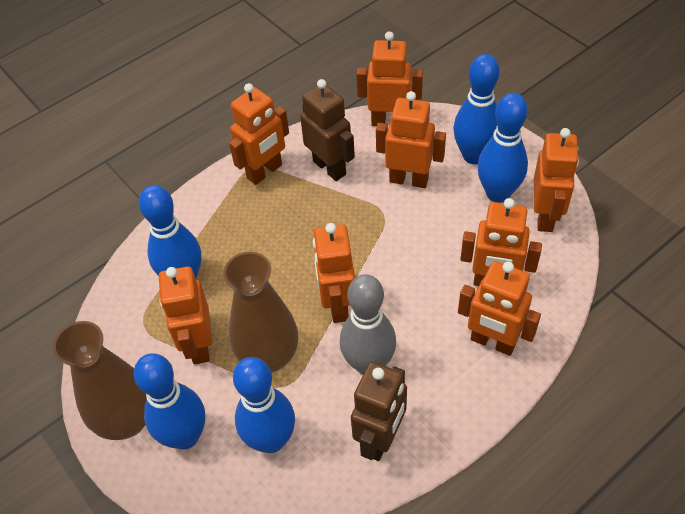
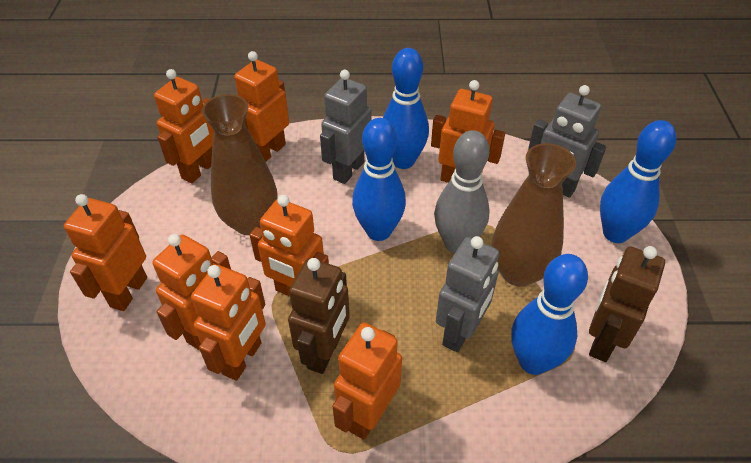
blue bowling pin: [134,353,205,449] [139,185,201,278] [233,357,295,453] [453,54,500,164] [477,93,528,203] = 5 -> [352,118,406,241] [383,48,429,169] [511,254,588,375] [600,120,676,243] = 4
grey robot: none = 0 -> [320,70,372,184] [436,236,499,352] [528,85,606,198] = 3

